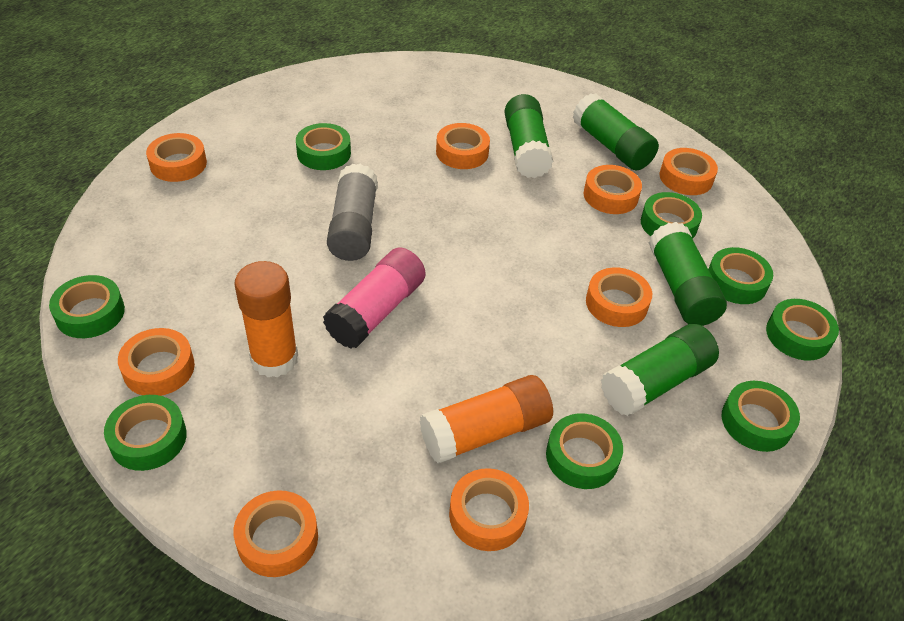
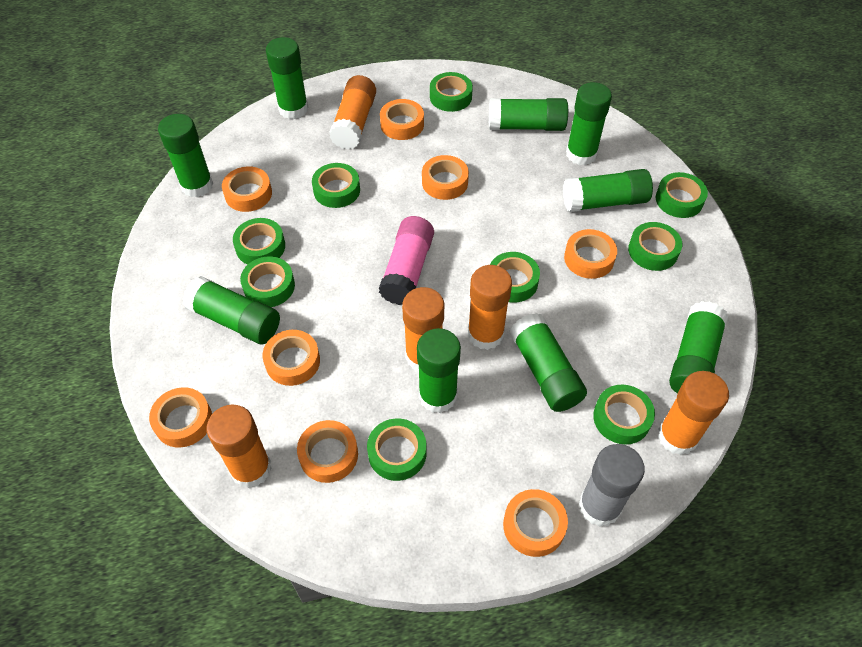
green glue stick: [504,94,553,178] [573,93,659,171] [601,324,719,416] [649,222,727,326] = 4 -> [158,114,213,197] [183,276,280,344] [266,37,308,119] [417,328,461,413] [489,98,568,131] [510,313,587,412] [563,169,653,212] [566,82,612,165] [669,301,728,394] = 9
green tape: [49,275,125,338] [104,395,187,471] [296,123,351,170] [546,414,623,489] [641,192,702,239] [708,247,773,304] [722,381,800,452] [766,299,839,361] = 8 -> [233,218,285,265] [240,256,295,307] [312,163,360,208] [367,419,427,481] [430,72,473,112] [490,252,540,303] [593,385,655,445] [628,222,682,271] [656,172,708,218] = 9
orange glue stick: [235,261,298,377] [419,375,553,464] = 2 -> [207,405,272,488] [329,75,376,150] [402,287,444,371] [467,265,512,350] [658,371,729,455] = 5

